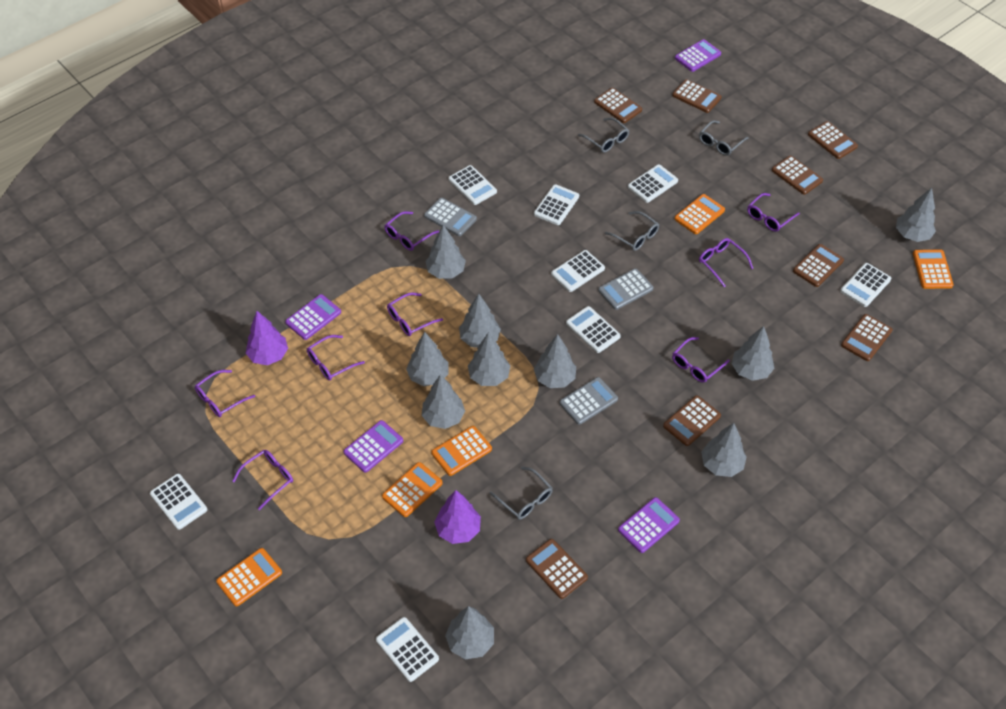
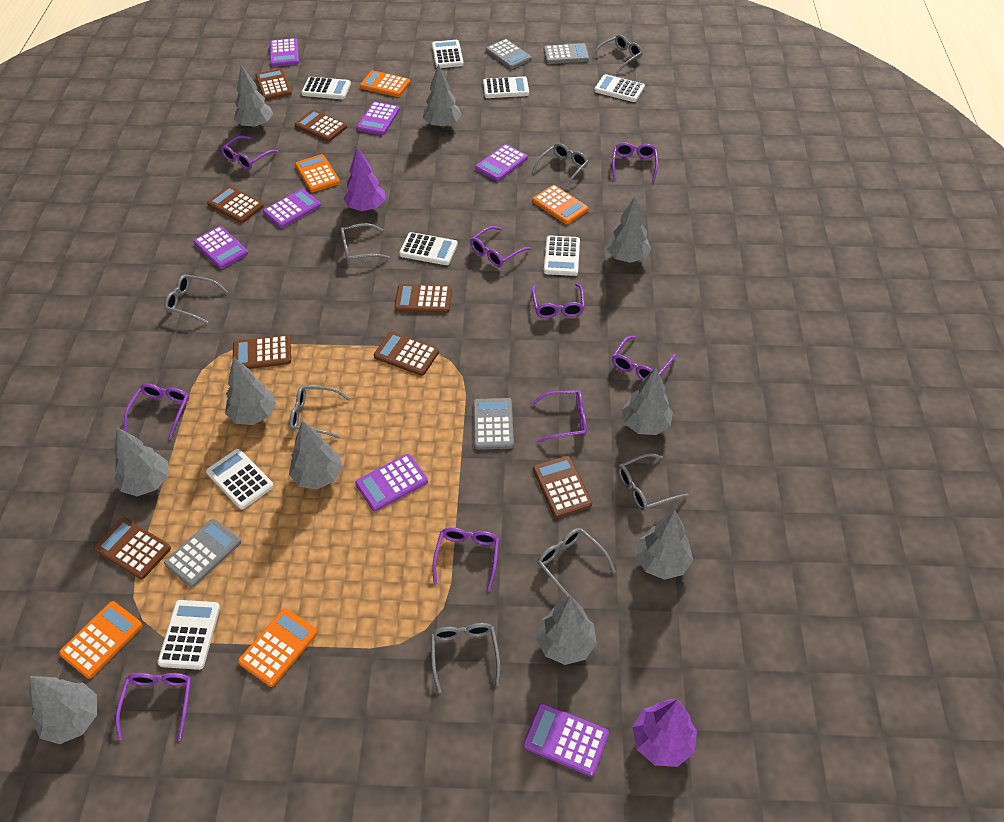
grey calculator: [424,198,477,236] [559,377,618,425] [598,268,654,310] = 3 -> [164,519,241,587] [473,398,514,450] [486,39,532,69] [544,43,589,64] = 4
grey glasses: [489,467,553,520] [578,118,630,153] [605,211,659,251] [699,120,749,156] = 4 -> [165,275,228,324] [289,386,351,438] [340,223,390,263] [431,623,500,693] [532,143,588,188] [537,528,616,597] [592,35,642,73] [618,453,689,511] = 8
purple calculator: [285,294,341,340] [344,420,403,473] [618,497,680,553] [675,39,721,72] = 4 -> [193,226,248,269] [263,189,321,228] [270,38,299,67] [355,454,428,511] [357,102,400,135] [475,144,528,181] [523,703,609,776] = 7
purple glasses: [195,370,255,417] [232,450,293,510] [307,335,365,381] [384,211,439,251] [387,292,443,336] [672,337,730,383] [699,238,753,287] [747,193,800,232] = 8 -> [115,673,191,741] [124,383,189,439] [221,135,279,170] [432,527,499,591] [470,226,531,267] [531,390,587,443] [532,283,585,318] [612,142,658,182] [612,336,676,380] = 9

